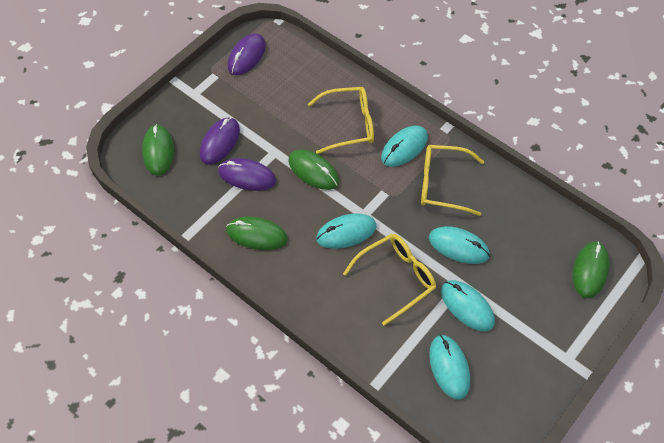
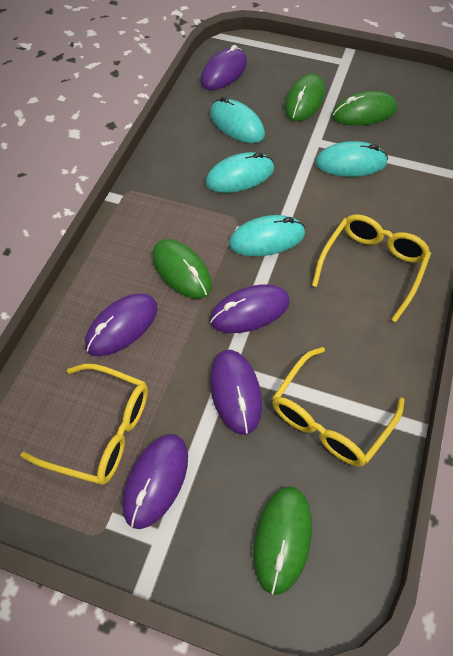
purple mouse: [200,117,240,165] [218,158,276,191] [228,33,266,75] = 3 -> [85,293,158,356] [122,434,188,529] [200,45,247,90] [210,284,290,333] [210,350,262,435] = 5
turquoise mouse: [316,213,377,249] [381,125,428,167] [429,226,490,264] [429,335,470,400] [441,280,495,331] = 5 -> [205,152,274,193] [210,97,265,143] [229,215,305,256] [315,141,388,177] = 4

